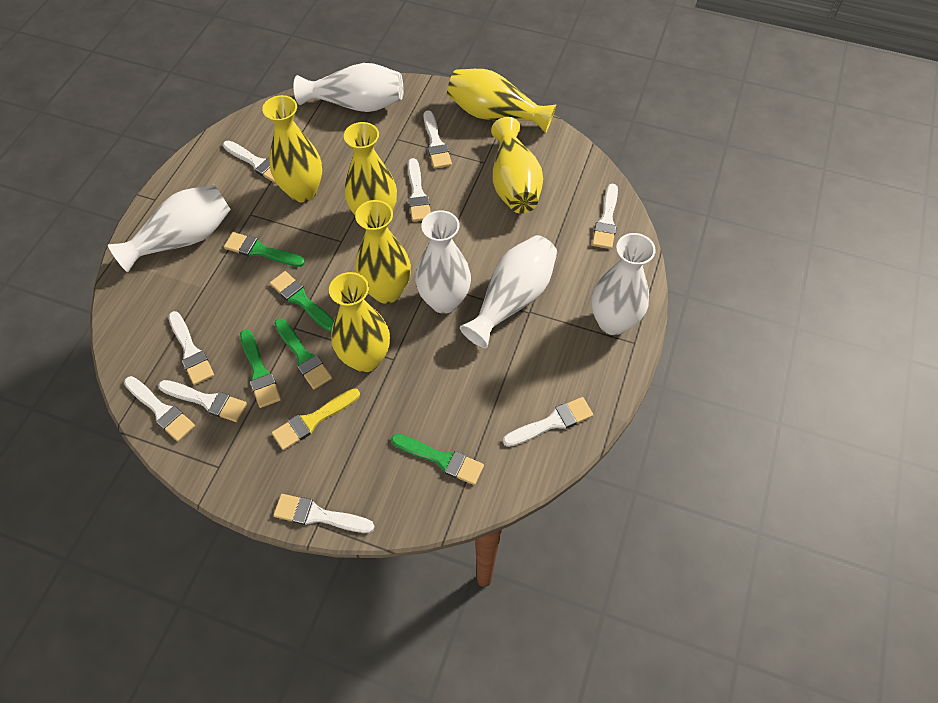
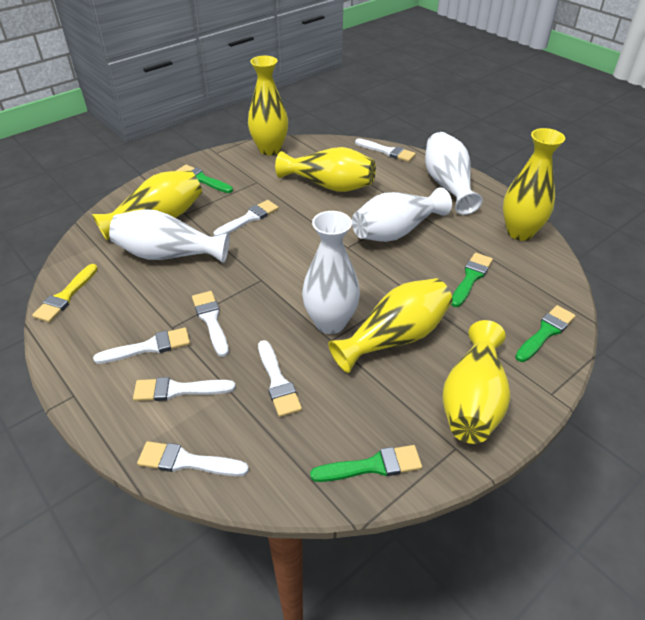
green brush: [224,232,305,267] [240,329,281,408] [270,271,334,331] [274,318,332,389] [391,434,484,485] = 5 -> [176,165,233,193] [310,445,422,482] [451,253,493,307] [515,305,576,362] = 4
white brush: [124,376,195,441] [158,380,247,422] [169,311,214,385] [223,140,276,183] [273,494,375,533] [408,158,431,222] [424,110,452,169] [503,397,593,447] [592,184,618,249] = 9 -> [93,327,190,364] [133,377,236,401] [137,441,249,476] [192,291,229,357] [214,200,279,236] [258,340,302,417] [355,138,416,162] = 7
white vase: [108,185,231,272] [294,63,403,112] [415,210,471,314] [460,235,557,348] [591,233,656,335] = 5 -> [109,209,230,263] [302,211,360,334] [352,187,452,242] [425,132,483,215] = 4

